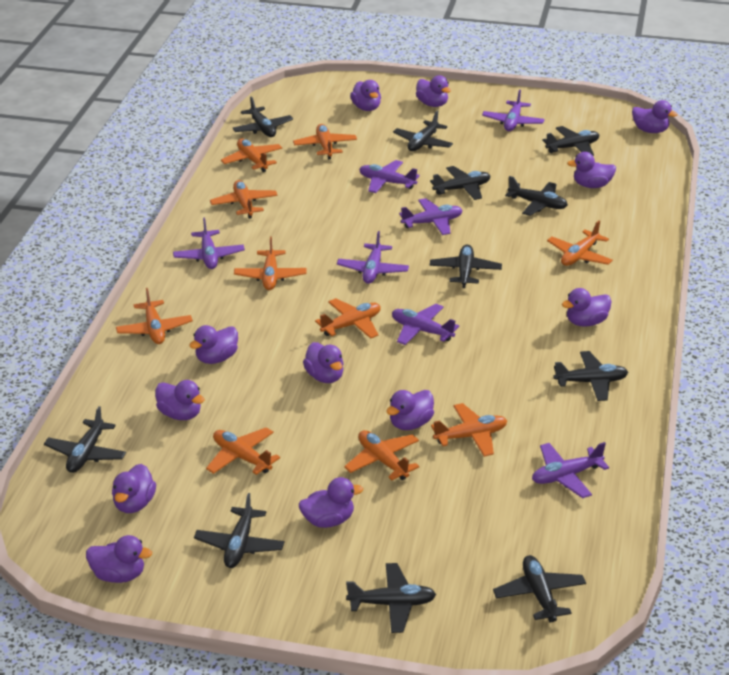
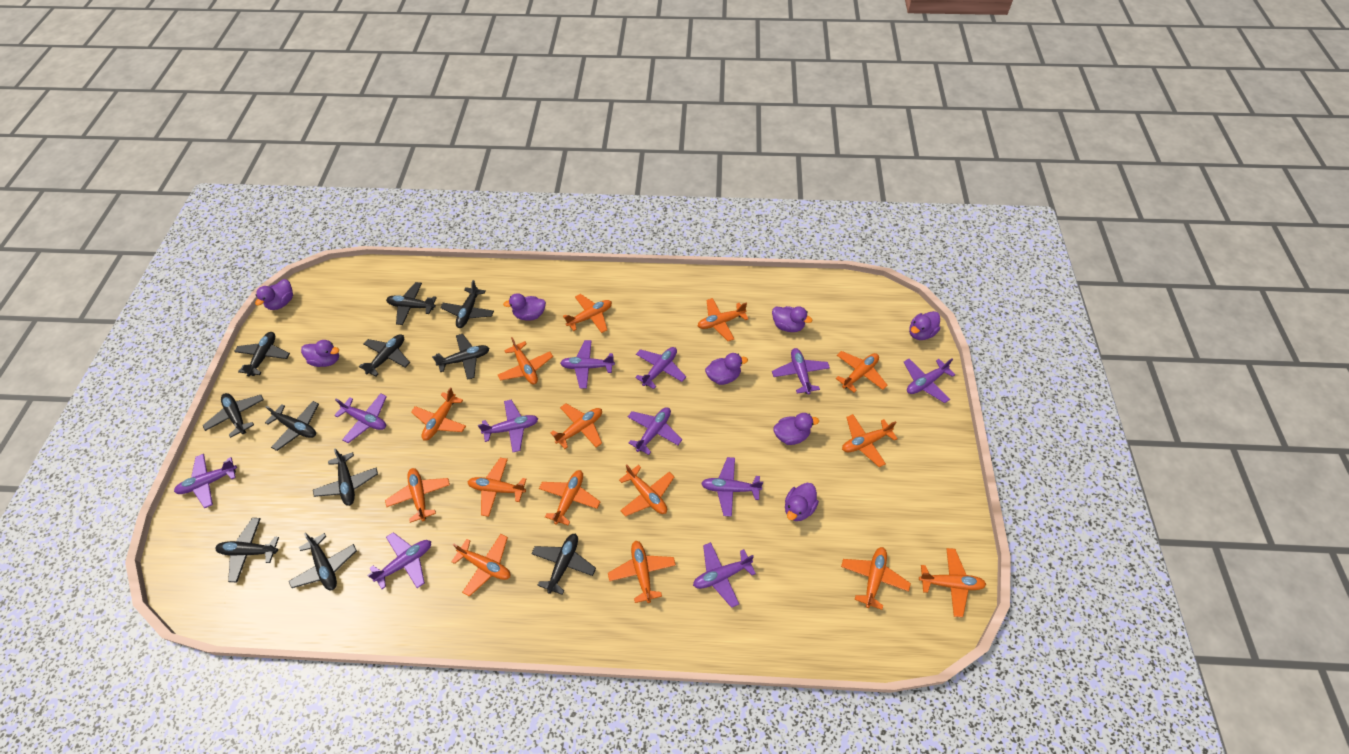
orange plane: [116,288,193,344] [206,427,280,475] [210,180,278,219] [221,138,282,172] [234,237,307,290] [293,124,357,159] [315,298,381,339] [344,430,419,480] [431,403,507,457] [547,220,613,266] = 10 -> [385,468,450,523] [411,387,466,441] [451,534,510,597] [468,458,526,517] [498,337,553,384] [539,470,600,526] [550,403,602,449] [563,294,612,333] [608,540,676,603] [619,464,674,517] [698,298,748,341] [836,351,888,393] [841,547,911,610] [842,414,898,467] [919,548,986,617] = 15
purple duck: [86,535,152,583] [112,464,156,513] [155,380,205,420] [189,325,238,364] [299,477,363,528] [303,342,344,383] [350,80,381,111] [386,390,434,430] [416,75,451,107] [562,288,612,327] [567,152,616,188] [632,100,678,133] = 12 -> [255,279,293,310] [301,340,339,367] [503,293,546,321] [705,353,748,385] [772,306,812,332] [773,413,819,445] [785,483,819,521] [909,311,940,340] = 8
purple plane: [173,218,245,269] [337,231,409,284] [359,160,420,193] [392,304,459,345] [399,198,463,235] [482,90,545,131] [532,442,609,498] = 7 -> [174,454,237,508] [334,393,387,443] [367,532,431,589] [478,400,538,452] [560,340,615,388] [628,407,682,455] [635,347,686,389] [693,542,756,608] [701,457,763,517] [772,348,830,395] [904,358,955,403] = 11

